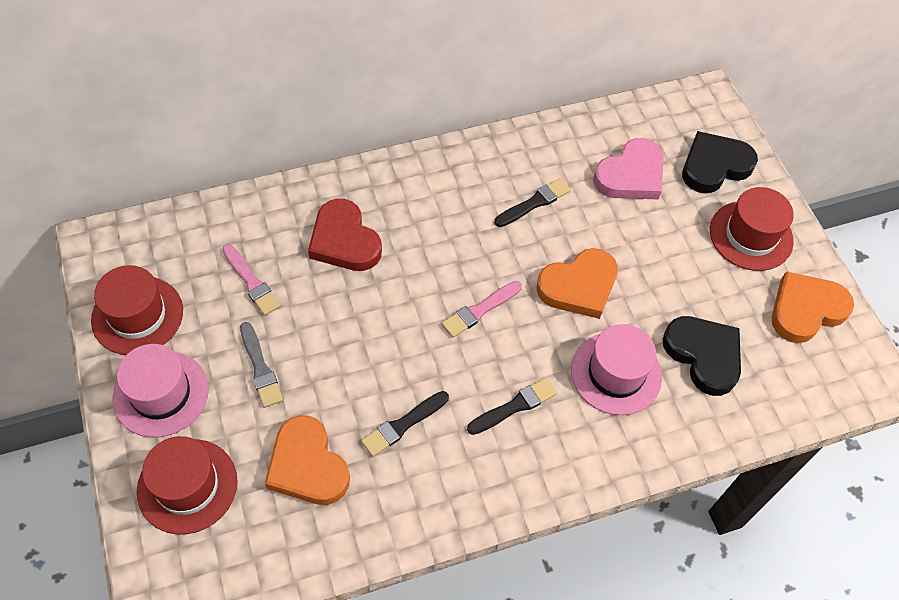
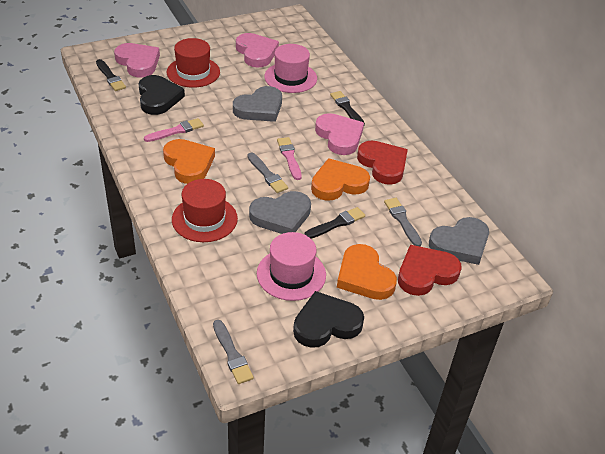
grey brush: [240,322,283,408] = 1 -> [213,320,254,384] [247,153,288,193] [384,198,422,246] = 3
grey heart: none = 0 -> [233,86,282,122] [249,191,311,234] [429,217,489,265] = 3
pink heart: [593,138,664,200] = 1 -> [114,43,160,77] [236,33,279,68] [315,113,364,155] = 3
red hat: [91,265,183,355] [137,436,237,534] [710,187,794,271] = 3 -> [167,38,220,88] [172,179,238,242] = 2
red heart: [308,199,382,271] = 1 -> [357,141,408,185] [398,245,462,296] = 2

